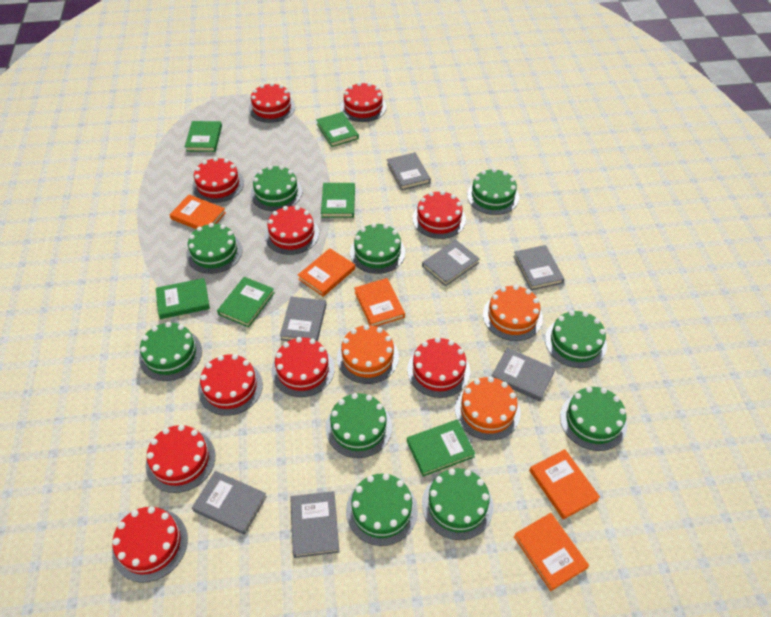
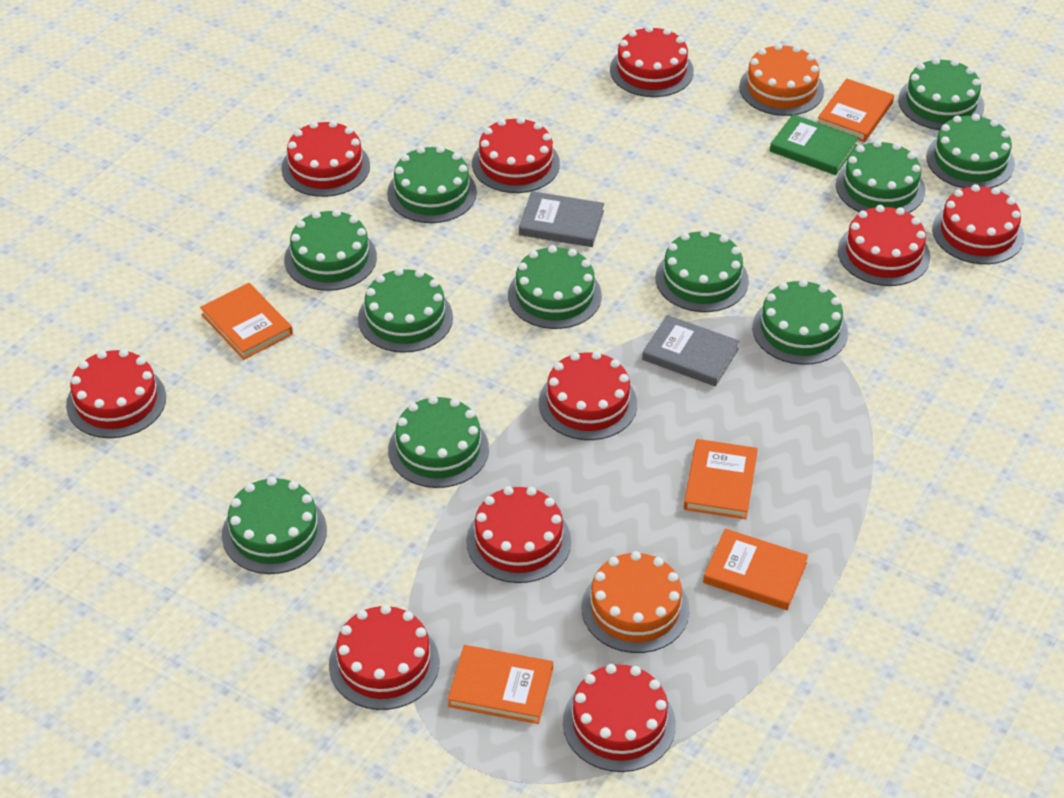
green book: [156,278,210,319] [185,121,222,152] [217,277,275,328] [316,112,359,147] [321,183,355,218] [407,419,476,477] = 6 -> [770,114,859,175] = 1
green cake: [139,322,202,381] [186,223,242,274] [251,165,303,211] [326,393,392,458] [346,473,418,546] [350,223,405,274] [422,468,494,540] [467,168,519,215] [545,310,607,368] [560,387,627,451] = 10 -> [222,477,327,574] [284,209,377,291] [358,268,453,353] [387,146,477,223] [388,396,489,488] [508,245,602,329] [655,229,749,312] [752,279,848,365] [836,140,925,213] [898,58,984,130] [926,114,1015,188] = 11
grey book: [192,471,267,535] [280,297,326,341] [290,491,339,558] [387,152,431,190] [422,240,480,286] [491,348,556,401] [513,245,564,290] = 7 -> [519,191,604,247] [642,315,740,386] = 2
orange cake: [337,324,399,384] [455,376,521,440] [483,285,543,341] = 3 -> [581,551,689,653] [739,43,824,116] = 2

